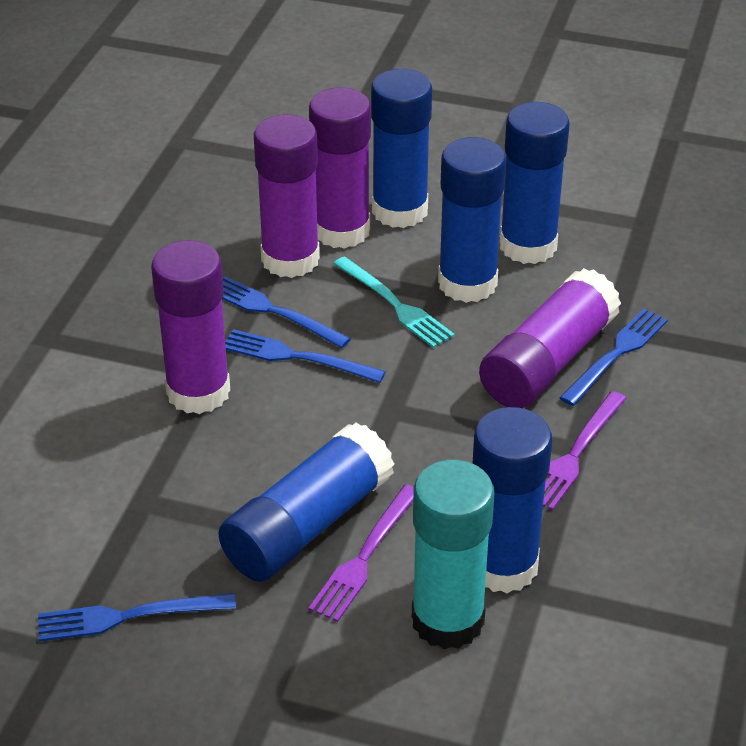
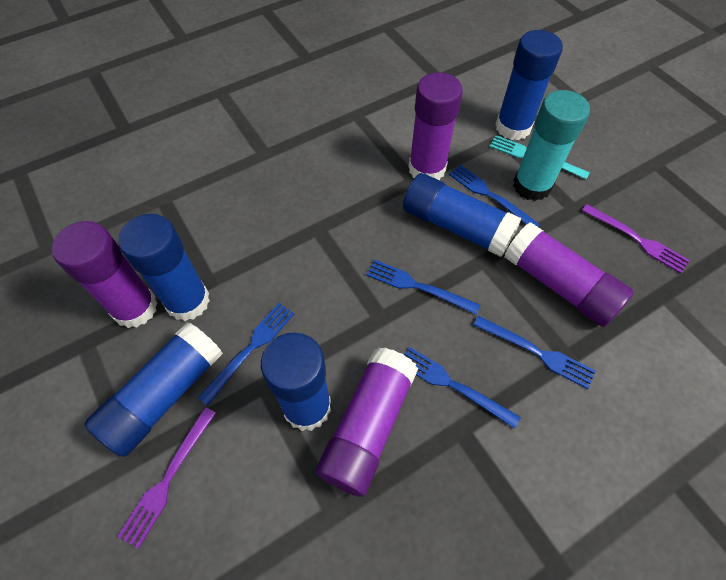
blue fork: [38,593,236,642] [222,276,351,348] [225,329,386,383] [560,308,668,406] = 4 -> [198,303,294,406] [366,260,480,314] [404,347,521,429] [449,165,540,227] [474,316,596,389] = 5

